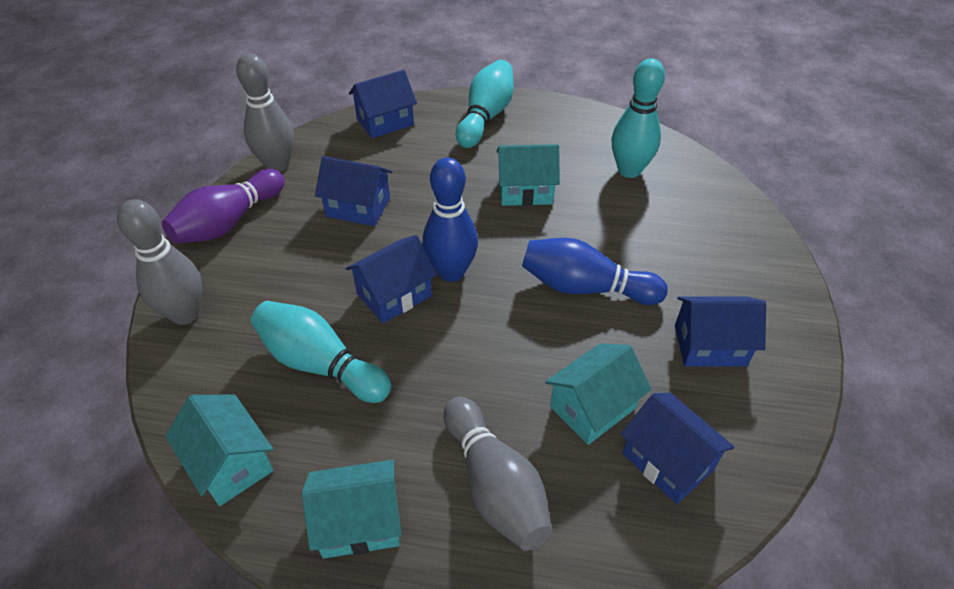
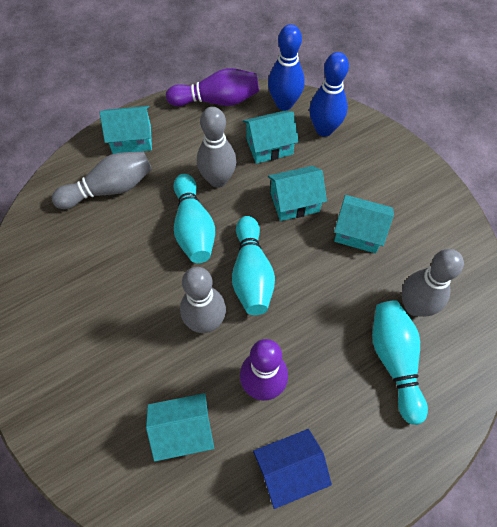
blue house: [315,156,392,226] [346,235,437,323] [349,70,417,138] [621,393,735,504] [675,297,766,367] = 5 -> [253,429,332,509] = 1
grey bowling pin: [117,199,202,325] [236,53,294,172] [443,397,552,551] = 3 -> [52,151,152,209] [180,267,226,333] [197,107,236,188] [402,249,464,317] = 4
purple bowling pin: [162,169,284,244] = 1 -> [166,68,259,106] [240,339,288,401] = 2
turquoise house: [165,394,273,506] [302,460,401,559] [496,144,560,206] [545,343,651,445] = 4 -> [100,106,152,154] [146,393,214,462] [243,110,299,164] [268,166,327,221] [334,195,394,253] = 5

